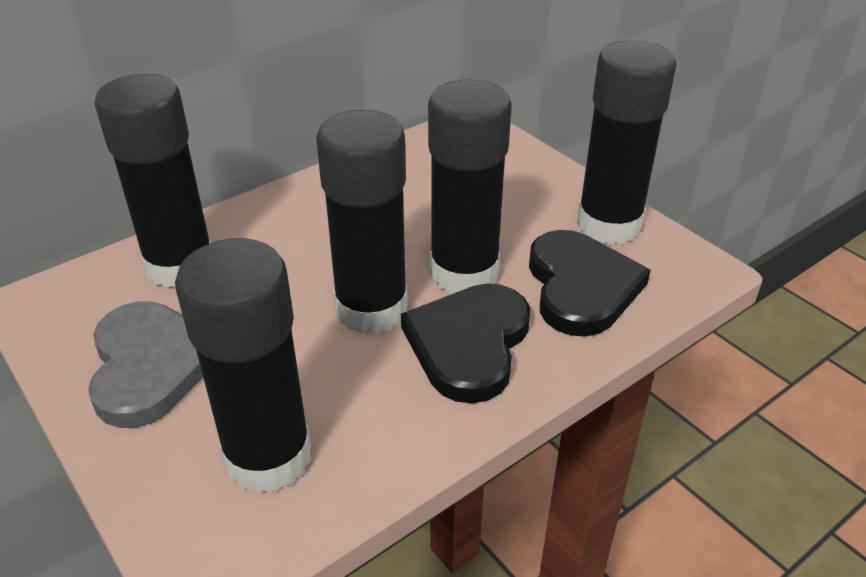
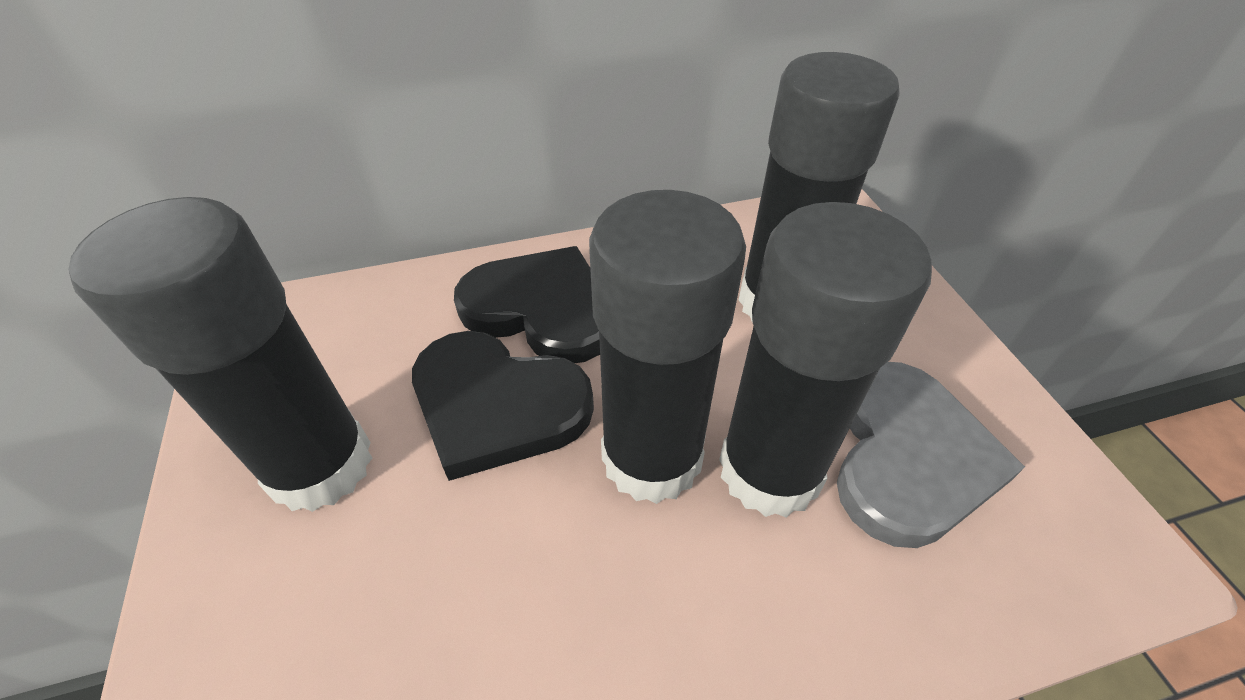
black glue stick: [94,74,211,288] [175,238,311,493] [316,110,408,334] [428,80,512,294] [577,40,676,245] = 5 -> [69,197,372,512] [589,190,746,504] [719,202,932,518] [738,52,900,321] = 4

